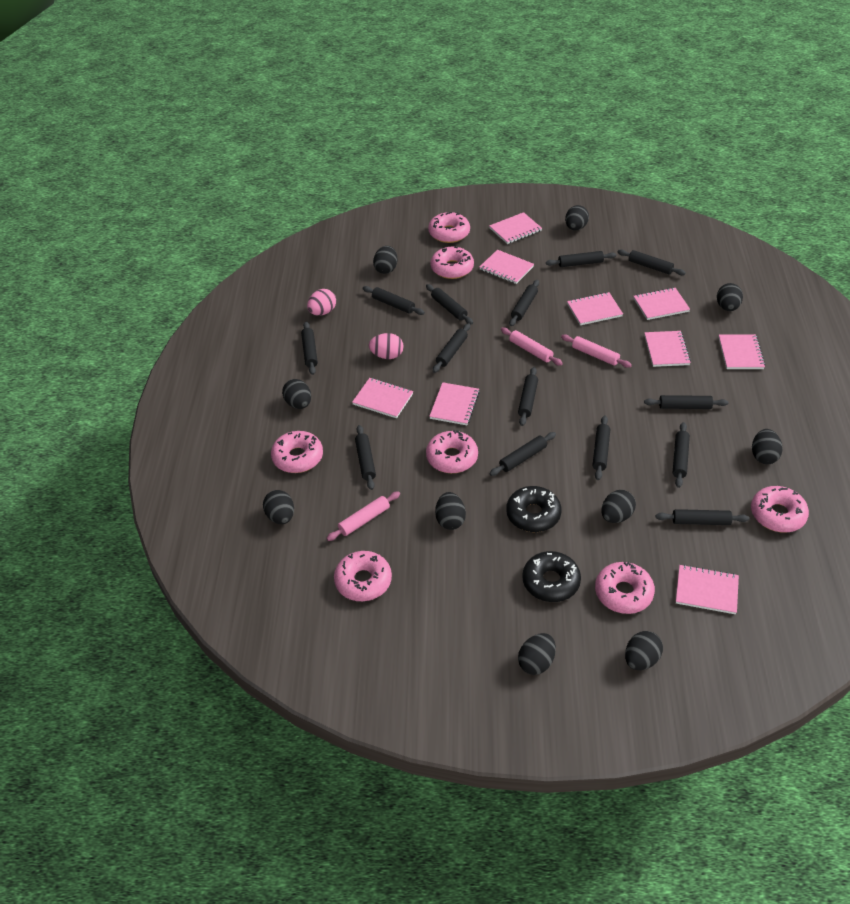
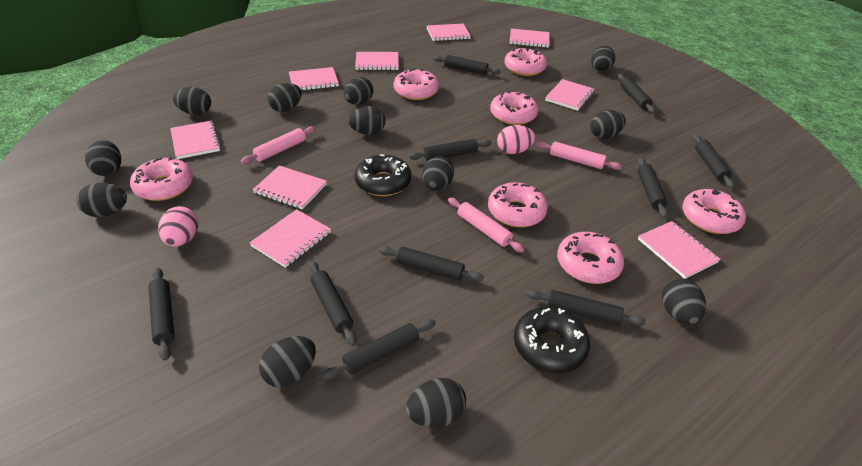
black egg: [263,490,294,524] [282,379,311,409] [373,246,397,274] [435,492,466,530] [518,633,556,675] [565,205,589,231] [601,490,636,523] [625,631,663,670] [717,283,743,311] [752,429,782,464] = 10 -> [77,183,127,217] [85,140,121,176] [173,87,211,115] [259,336,316,387] [268,83,302,112] [343,77,373,105] [348,106,385,135] [406,378,466,428] [422,156,454,191] [590,110,626,139] [591,45,615,72] [662,278,706,325] = 12
black rolling pin: [301,321,318,375] [355,425,376,490] [363,286,425,315] [426,284,473,325] [433,323,470,373] [490,432,556,476] [509,280,539,326] [518,367,538,426] [546,251,616,267] [593,416,610,480] [618,249,686,275] [644,395,728,409] [656,509,749,525] [673,422,690,488] = 14 -> [148,268,175,360] [309,261,357,346] [322,319,436,380] [379,246,484,281] [409,139,492,161] [433,55,501,75] [527,290,646,326] [618,74,656,113] [637,157,668,218] [693,135,735,189] = 10

